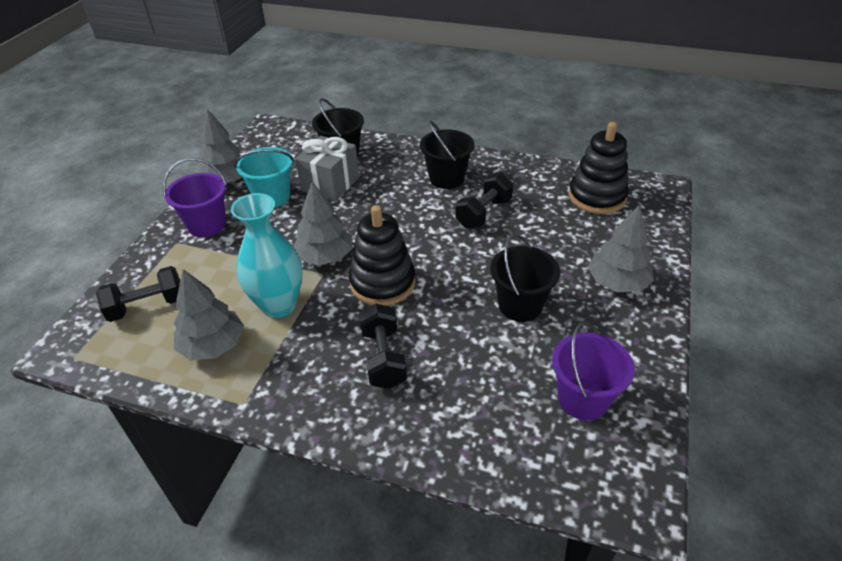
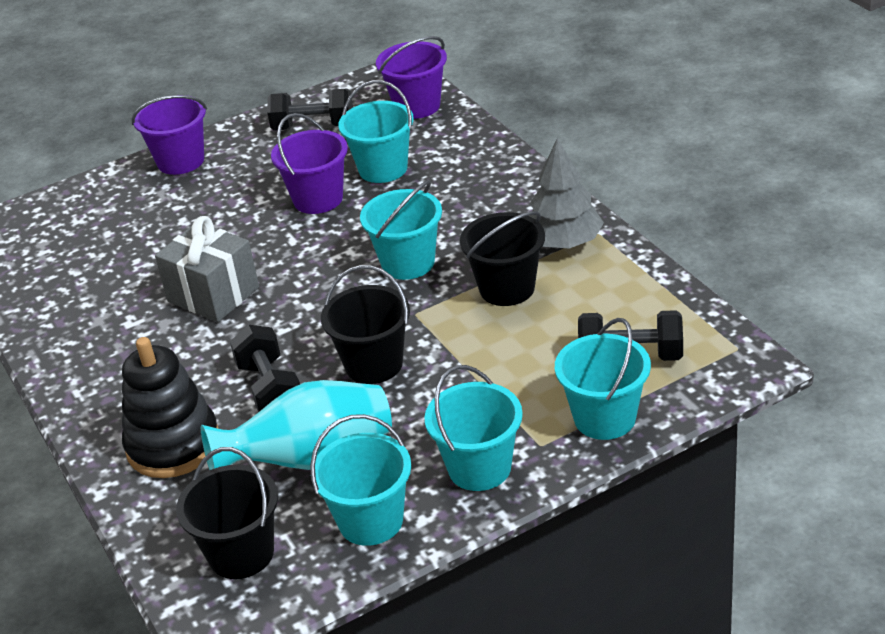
black stacking toy: [349,205,416,306] [568,122,629,214] = 2 -> [122,337,219,478] = 1
grey tree: [174,269,244,360] [198,109,242,184] [293,181,353,265] [588,205,654,292] = 4 -> [529,138,604,249] = 1
purple bucket: [163,158,227,237] [552,322,635,420] = 2 -> [131,95,207,175] [271,113,348,214] [376,36,447,119] = 3
turquoise bucket: [234,147,294,208] = 1 -> [310,414,411,546] [338,80,414,183] [360,180,442,280] [424,365,523,491] [555,318,651,440] = 5

